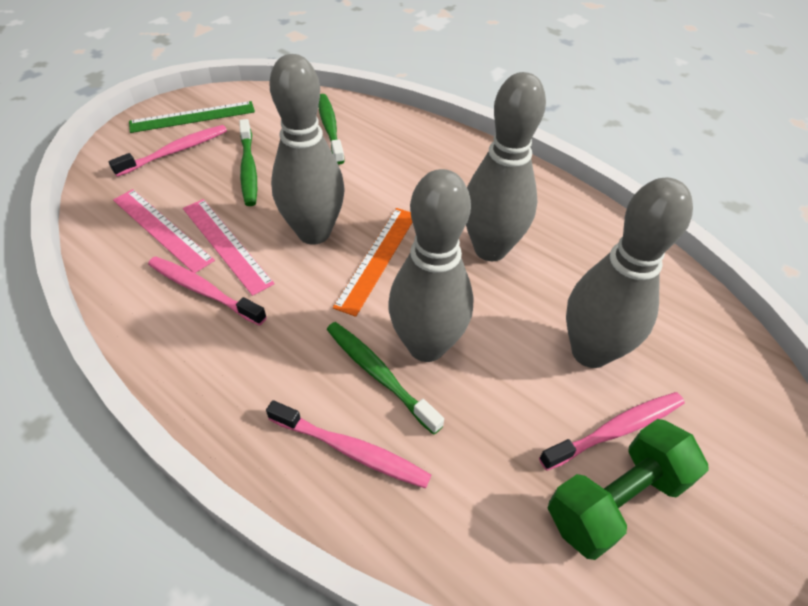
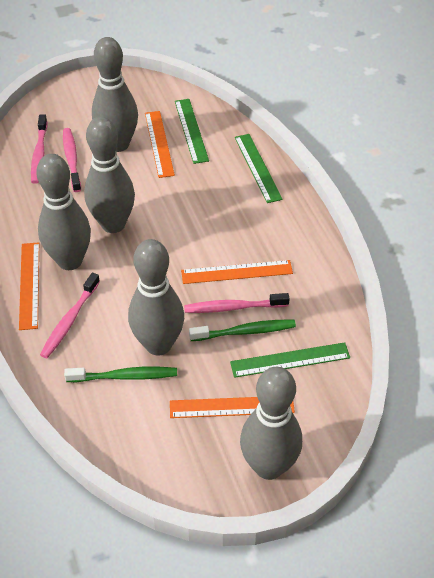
green dumbbell: [548,419,709,560] = 1 -> none = 0
green ruler: [129,101,255,133] = 1 -> [175,99,209,164] [230,342,350,378] [235,134,283,203] = 3
green toothbrush: [239,119,257,206] [318,94,345,165] [326,322,444,435] = 3 -> [64,367,177,382] [189,320,296,341] = 2
grey bowling pin: [270,54,345,245] [388,169,474,362] [466,72,546,261] [566,178,693,368] = 4 -> [36,154,91,270] [84,117,135,233] [92,37,138,152] [128,239,184,356] [240,367,302,480] = 5
orange ruler: [333,208,413,317] = 1 -> [19,242,39,330] [145,111,175,178] [170,397,295,418] [181,260,293,284] = 4
pink ruler: [113,189,215,273] [183,199,275,296] = 2 -> none = 0

